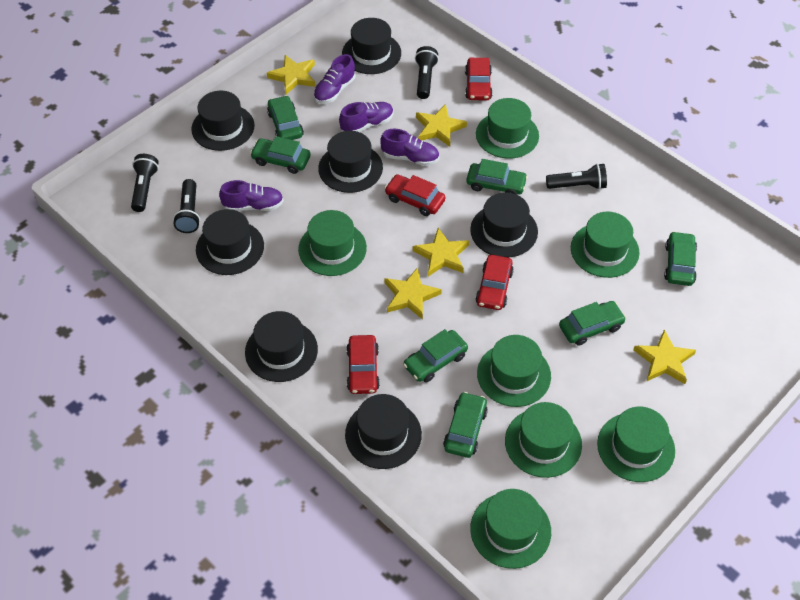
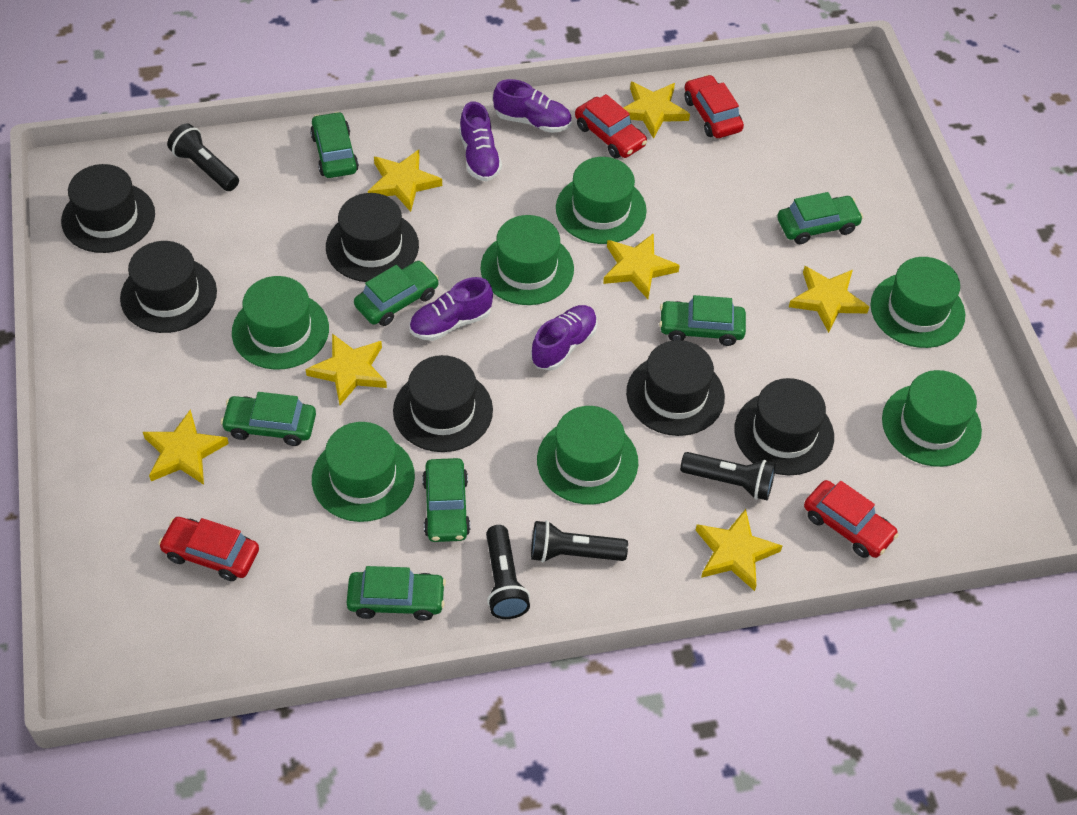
black hat: [191,91,255,151] [196,209,264,275] [245,311,318,382] [318,131,383,193] [342,18,401,74] [345,394,422,469] [470,192,538,258] = 7 -> [61,164,155,253] [120,241,217,333] [326,193,419,282] [393,355,493,452] [626,340,725,436] [734,378,834,476] = 6
yellow star: [267,55,316,94] [384,268,442,320] [413,228,469,276] [416,104,467,147] [633,330,696,384] = 5 -> [143,409,229,485] [306,334,387,405] [368,150,442,212] [603,233,680,299] [623,82,690,139] [696,509,782,591] [789,266,869,333] = 7

